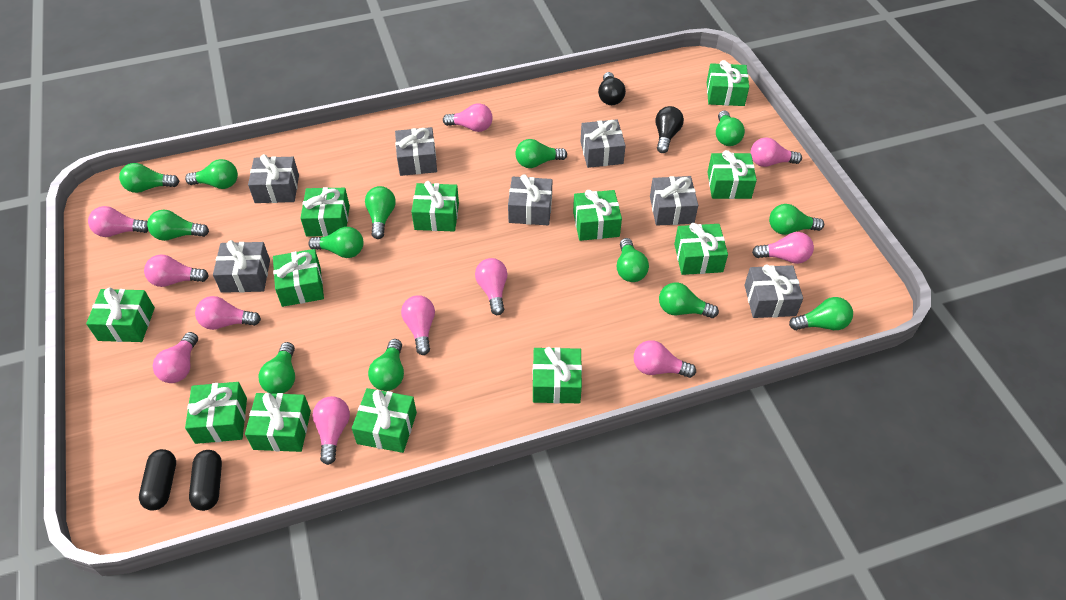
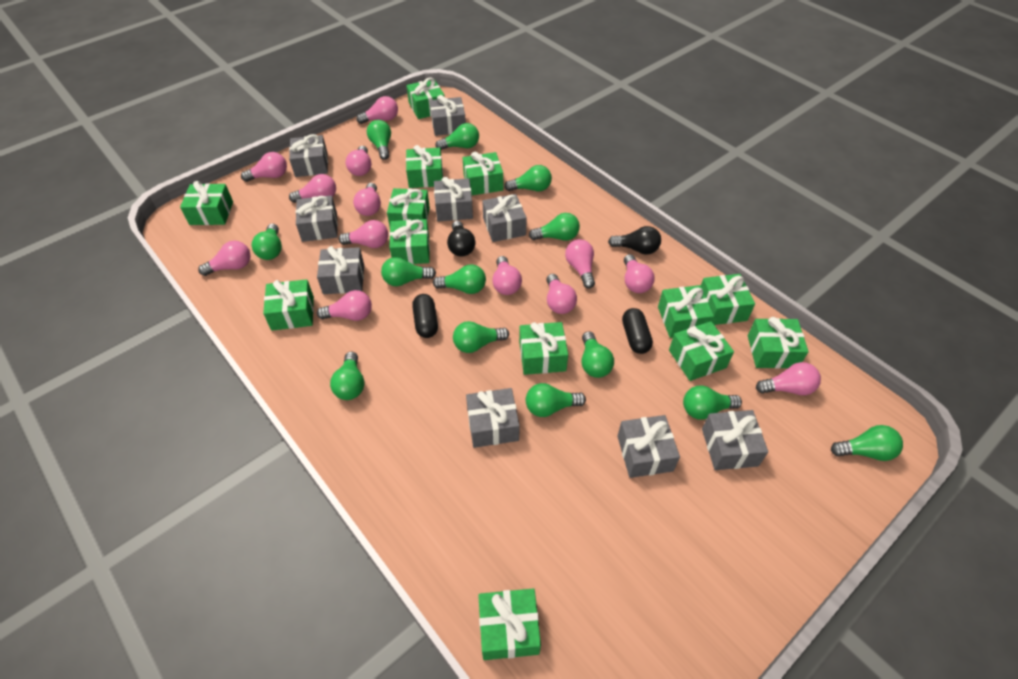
green gift: [86,288,155,342] [185,382,247,444] [245,393,311,452] [273,249,324,307] [300,187,350,237] [352,388,417,453] [411,181,459,232] [533,347,582,404] [573,190,622,241] [674,223,728,275] [707,60,749,106] [708,150,757,199] = 12 -> [180,181,233,225] [263,279,314,331] [387,188,430,226] [389,219,430,264] [406,77,445,119] [406,145,443,188] [463,152,503,195] [478,588,541,660] [519,322,568,375] [658,285,714,338] [669,321,734,381] [701,274,755,325] [748,317,809,369] = 13
grey gift: [213,240,270,293] [248,154,299,203] [395,127,437,176] [508,174,552,225] [580,119,626,168] [650,176,698,226] [744,264,803,318] = 7 -> [289,134,328,177] [296,195,338,242] [317,246,364,294] [430,95,466,136] [434,177,473,221] [466,388,520,448] [482,194,527,242] [617,415,680,478] [702,410,768,470] = 9
pink light bulb: [88,206,148,237] [144,254,209,287] [153,332,198,383] [195,296,261,330] [312,396,350,465] [401,295,435,355] [443,103,493,132] [475,258,508,315] [634,340,696,378] [750,137,802,167] [752,232,814,264] = 11 -> [198,241,251,276] [241,152,287,182] [289,174,336,203] [317,290,372,321] [339,220,388,248] [346,146,371,176] [353,183,381,216] [356,96,398,124] [492,256,522,295] [546,274,577,314] [565,239,595,289] [624,254,655,293] [756,362,821,395] = 13

